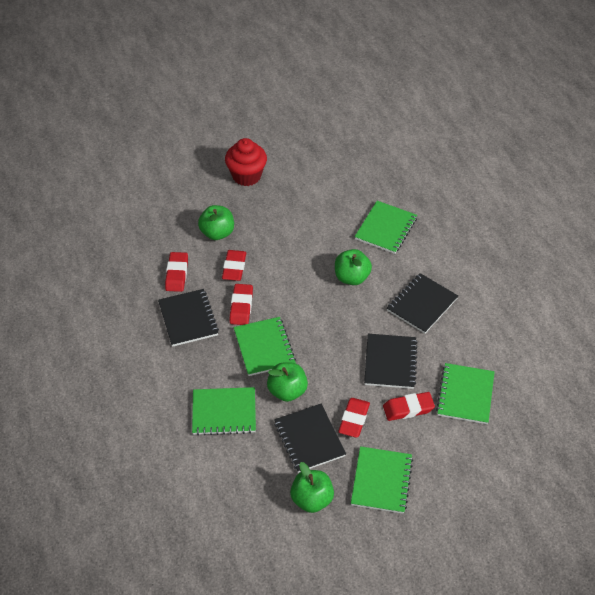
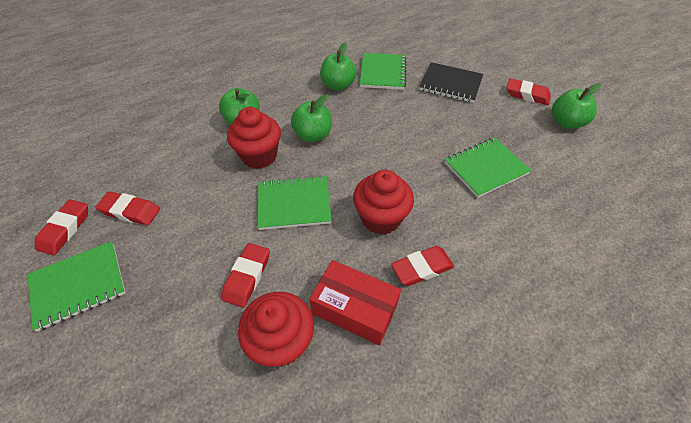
black notebook: [158,289,219,347] [274,404,346,473] [364,334,418,389] [387,273,458,334] = 4 -> [419,62,483,103] = 1
green notebook: [192,387,256,436] [234,317,296,376] [351,446,413,514] [354,201,417,254] [436,363,495,424] = 5 -> [28,241,126,331] [258,175,332,230] [360,53,406,90] [444,138,531,198] = 4
red box: none = 0 -> [309,260,401,345] = 1
red cupcake: [225,138,267,186] = 1 -> [227,107,281,169] [238,292,314,367] [353,170,414,235] = 3

